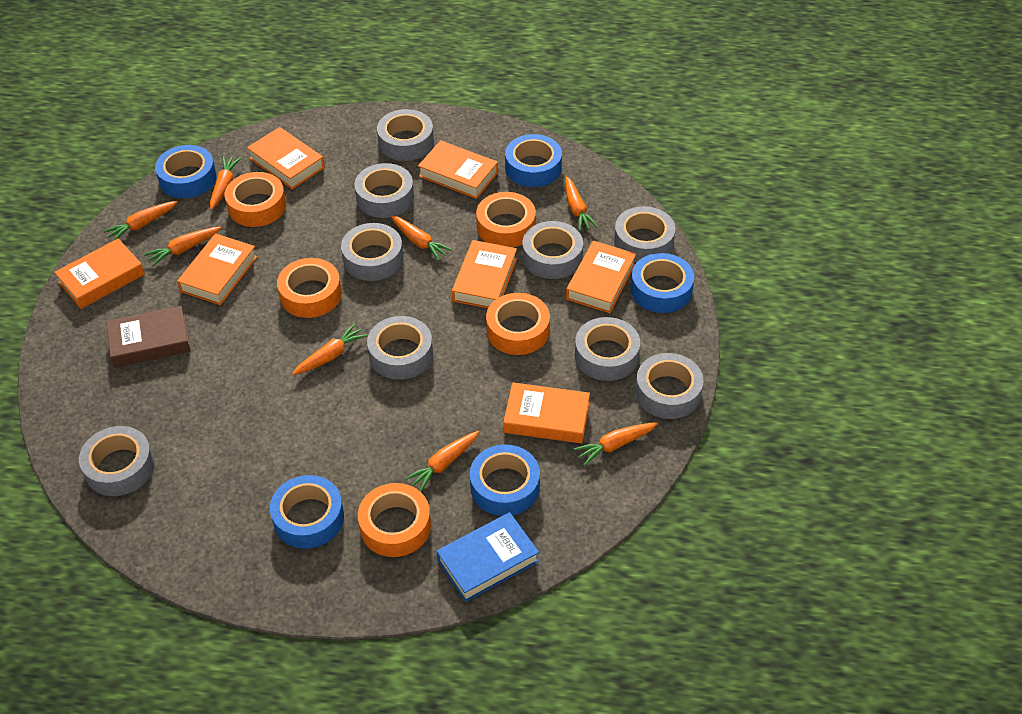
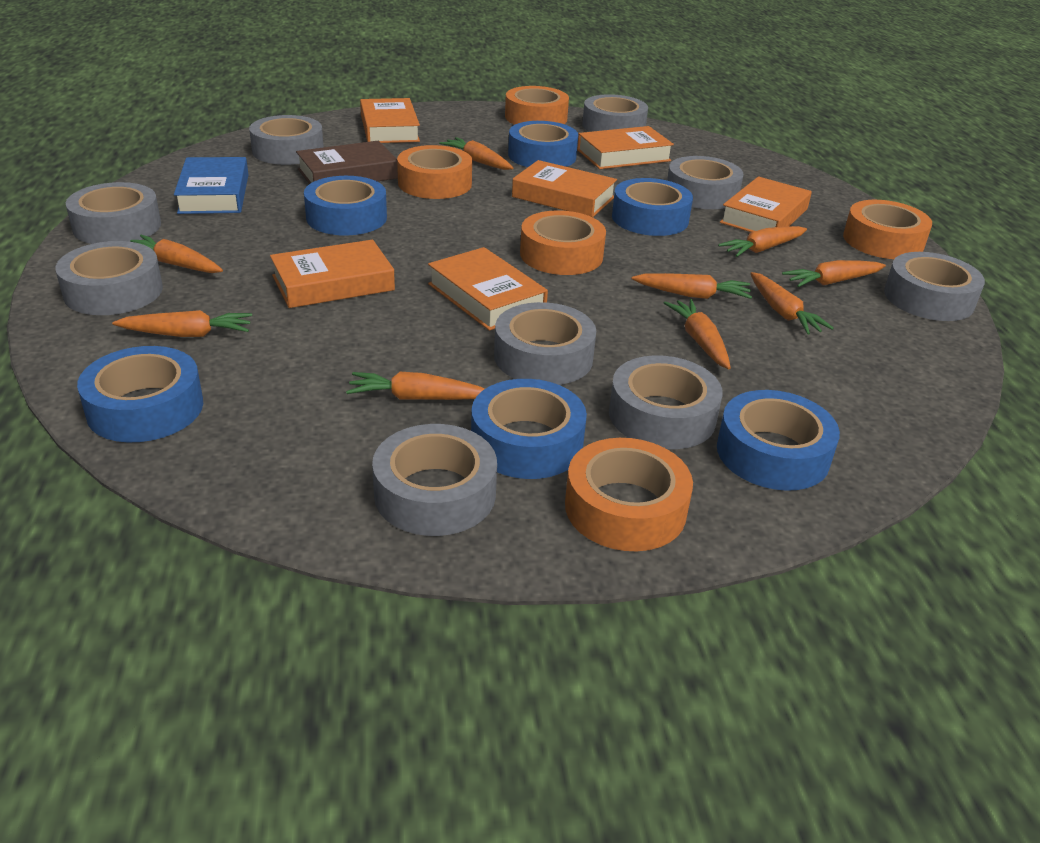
blue tape: [155,145,217,198] [270,475,344,549] [470,444,540,516] [505,134,562,187] [631,253,694,313] = 5 -> [77,346,203,442] [304,176,387,235] [471,379,587,479] [508,121,578,167] [612,178,693,236] [717,390,840,491] = 6
orange book: [54,238,145,309] [177,233,257,305] [247,127,325,189] [418,140,498,199] [452,240,517,308] [503,382,590,443] [566,241,636,313] = 7 -> [270,240,395,308] [360,98,420,143] [428,247,548,331] [512,160,617,217] [577,126,674,169] [720,176,812,232] = 6
orange carrot: [103,201,178,241] [144,227,221,266] [210,156,241,210] [292,323,368,375] [391,215,453,261] [405,431,479,492] [565,176,598,231] [573,422,658,466] = 8 -> [112,310,252,337] [130,235,223,273] [346,372,485,400] [439,137,513,170] [632,273,752,299] [664,299,731,369] [718,226,807,257] [750,272,834,335] [782,260,886,287] = 9

